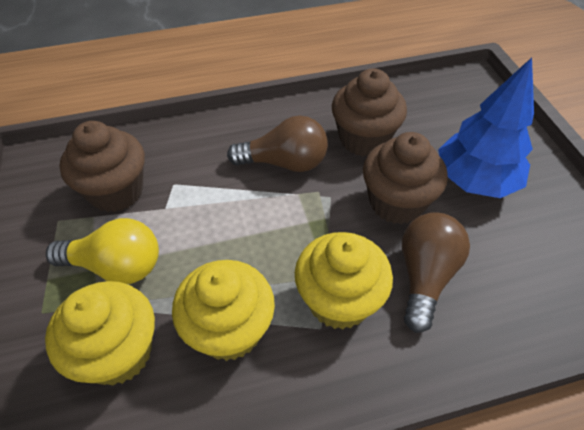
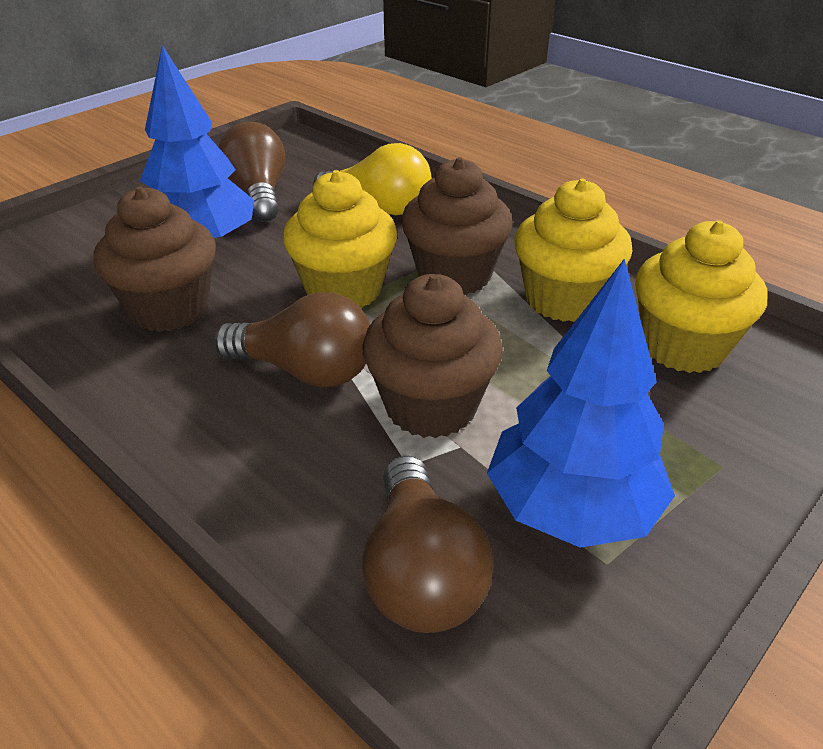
blue tree: [438,57,534,198] = 1 -> [140,45,254,241] [487,259,675,548] = 2
brown light bulb: [227,116,328,172] [402,212,470,333] = 2 -> [214,292,370,387] [219,122,285,222] [362,456,494,633] = 3

